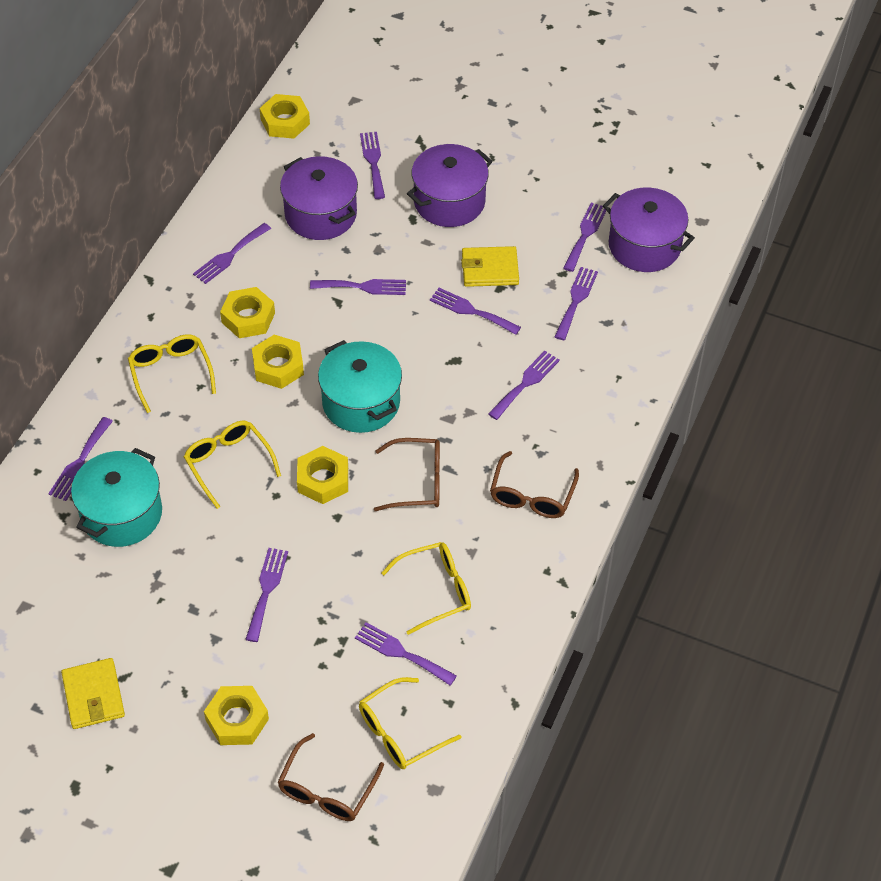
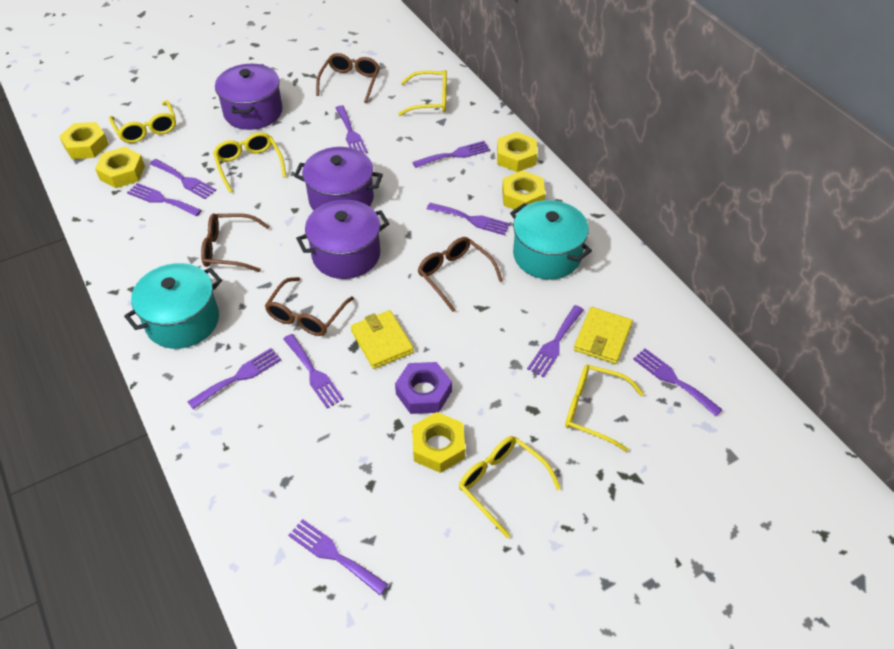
brown glasses: [277,733,384,821] [374,438,440,511] [490,451,579,518] = 3 -> [201,213,270,272] [265,277,354,336] [316,53,380,103] [418,237,503,312] = 4
purple nut: none = 0 -> [395,362,452,414] = 1
yellow glasses: [128,334,216,413] [184,420,281,509] [359,677,462,769] [381,542,471,635] = 4 -> [109,100,176,143] [213,132,286,193] [398,70,447,116] [459,436,561,538] [565,365,644,452] = 5

